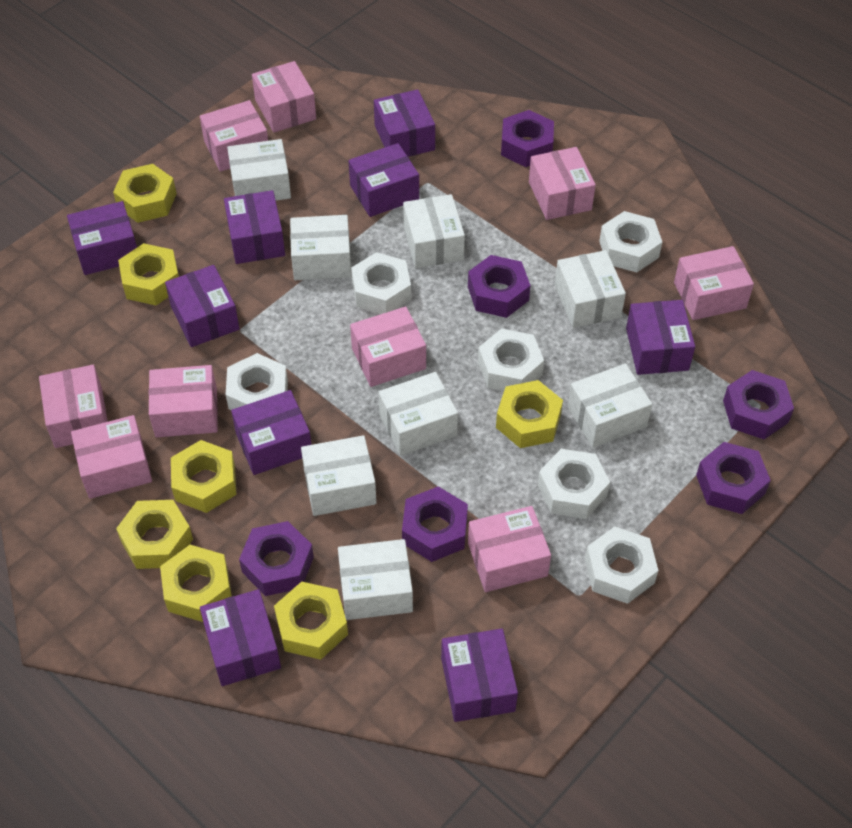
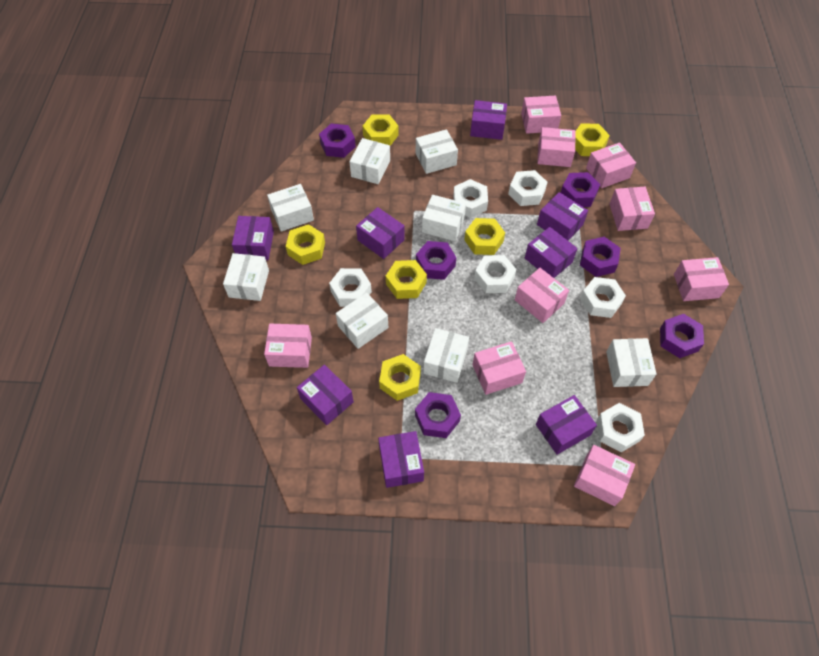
purple box: [67,201,137,275] [165,265,240,347] [200,589,281,686] [224,190,285,264] [231,390,311,475] [349,143,419,217] [374,89,435,157] [441,628,518,722] [626,300,695,375] = 9 -> [232,216,274,260] [297,365,354,425] [356,207,405,259] [378,431,424,488] [470,100,507,140] [525,227,577,278] [536,395,597,455] [537,192,588,240] = 8
yellow nut: [113,164,177,223] [116,500,193,569] [118,243,179,305] [160,545,232,622] [171,440,236,513] [274,581,348,660] [496,380,563,448] = 7 -> [286,224,325,265] [362,114,399,146] [379,354,421,401] [386,260,427,299] [465,218,505,255] [575,123,610,156] = 6

